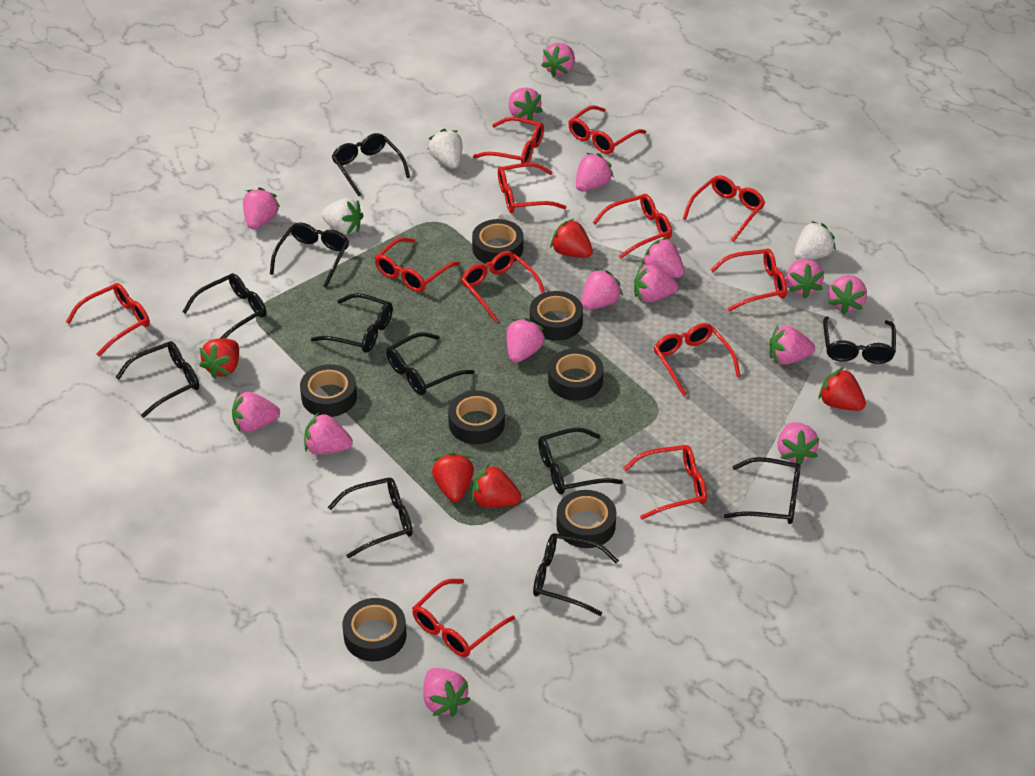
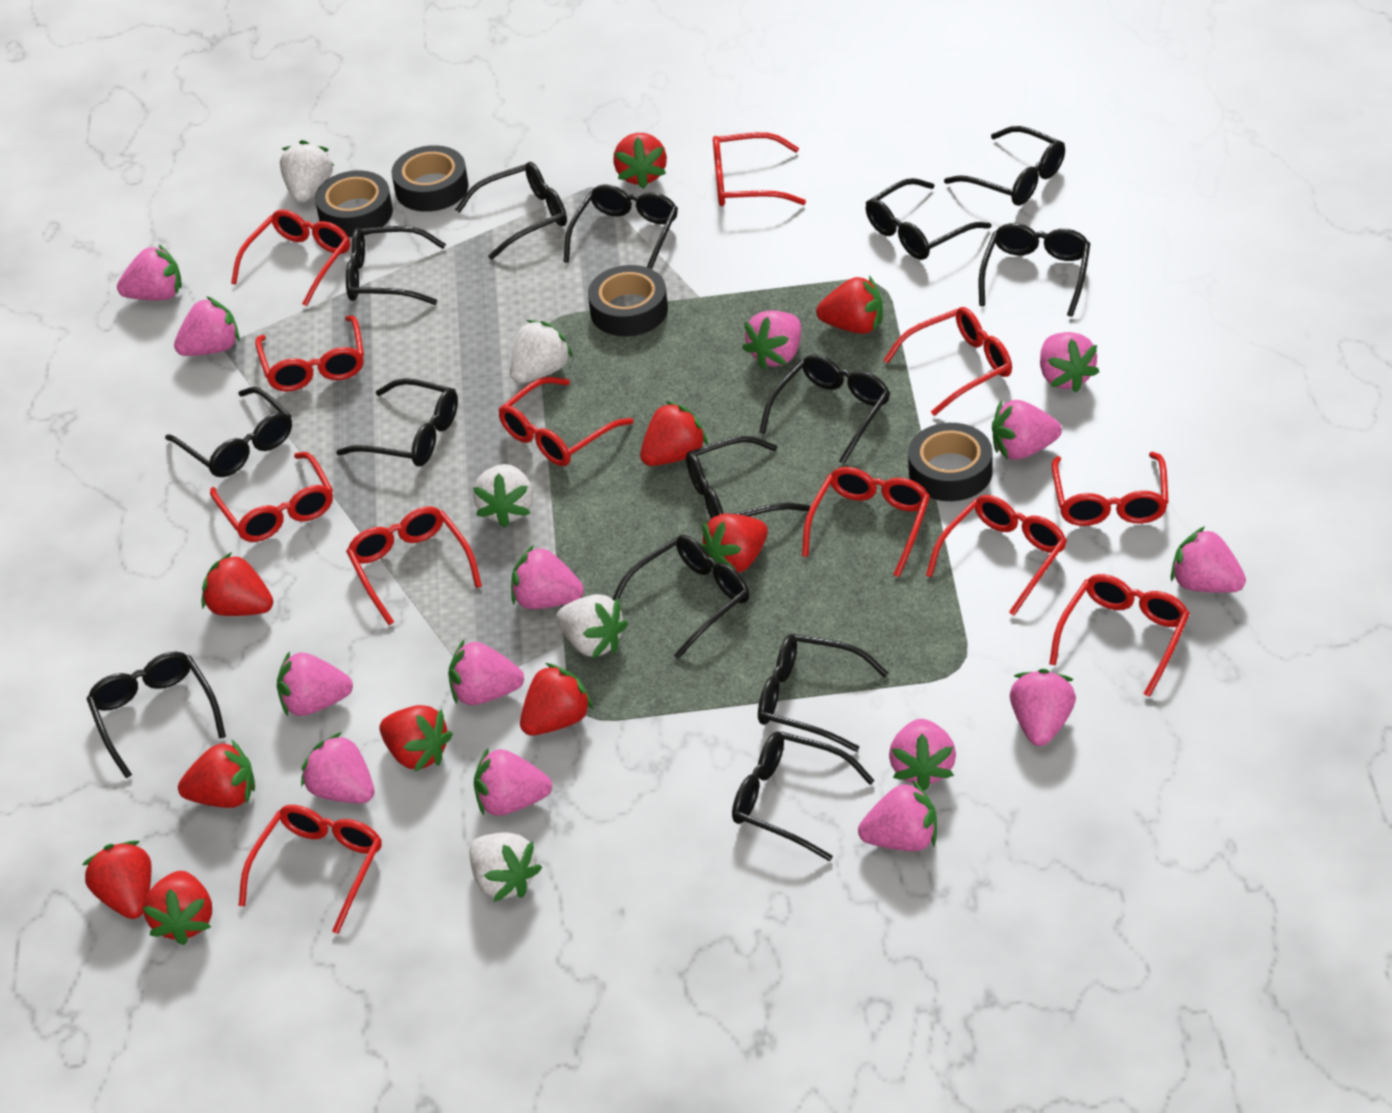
black glasses: [116,341,199,418] [182,273,266,339] [270,222,349,288] [311,293,393,353] [328,477,413,558] [332,133,410,196] [386,332,475,395] [533,533,619,616] [538,427,623,494] [724,457,801,524] [823,316,896,364] = 11 -> [86,652,226,778] [165,387,292,477] [336,378,458,467] [346,226,446,305] [455,162,567,260] [563,184,678,269] [613,535,749,659] [686,436,810,519] [732,732,875,861] [758,634,888,752] [759,355,890,464] [866,178,991,260] [944,126,1065,206] [979,223,1090,317] = 14
black tape: [300,364,357,417] [342,598,406,661] [448,390,505,444] [472,219,523,264] [530,291,583,341] [548,348,604,401] [556,490,616,548] = 7 -> [315,170,393,237] [391,145,469,212] [588,265,668,337] [908,423,993,501] = 4
pink strawberry: [232,392,280,432] [243,187,280,229] [304,412,353,455] [423,668,471,717] [507,318,546,363] [509,87,543,121] [541,43,575,77] [576,153,614,191] [581,268,623,310] [634,265,678,302] [642,238,684,278] [770,325,815,365] [778,422,819,465] [786,259,824,298] [828,275,867,314] = 15 -> [117,245,182,300] [174,296,240,356] [277,651,353,716] [301,732,374,803] [448,640,524,705] [474,747,552,816] [511,545,584,609] [742,311,801,369] [858,780,937,851] [889,719,956,791] [992,400,1062,460] [1010,669,1076,746] [1040,332,1099,393] [1171,526,1246,593] = 14
red strawberry: [199,338,239,379] [432,452,474,502] [472,464,521,508] [550,219,593,258] [819,367,866,411] = 5 -> [82,841,152,919] [143,871,212,945] [178,739,255,808] [202,552,273,616] [379,705,453,772] [520,663,593,736] [613,133,667,189] [640,401,708,466] [700,514,768,573] [816,276,883,334] = 10
white strawberry: [321,198,364,235] [428,129,462,169] [794,221,836,260] = 3 -> [280,140,334,203] [469,833,542,902] [473,464,533,528] [510,320,573,383] [556,594,628,659] = 5

